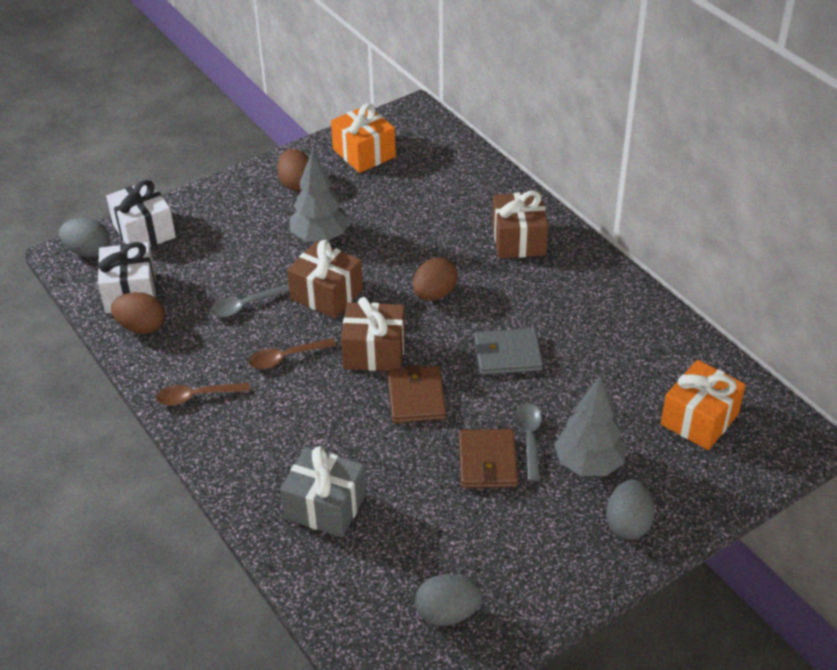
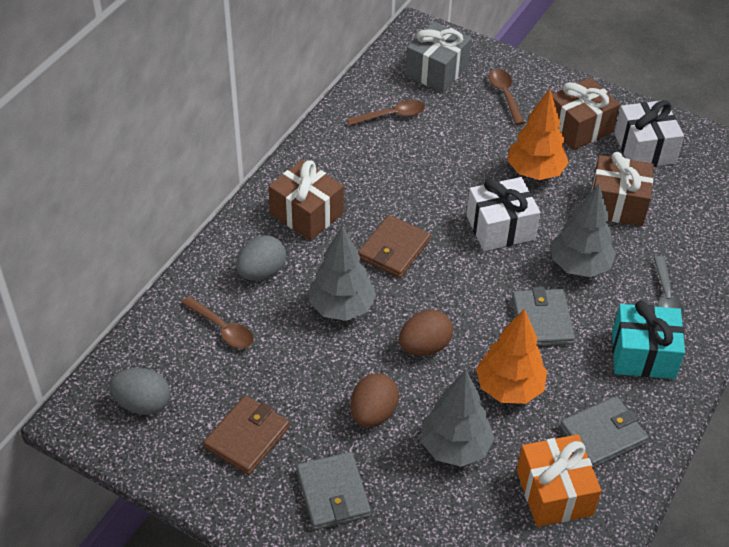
brown egg: [111,292,165,334] [277,149,309,191] [413,258,458,301] = 3 -> [350,373,399,428] [399,310,453,356] = 2
brown spoon: [156,383,250,406] [248,338,336,369] = 2 -> [182,296,254,349] [347,100,425,126] [489,69,525,125] = 3
grey egg: [59,218,109,257] [415,574,482,626] [606,480,655,540] = 3 -> [109,368,170,415] [236,235,286,281] = 2
grey spoon: [210,284,290,317] [515,403,542,481] = 2 -> [653,256,685,320] = 1
grey tree: [290,150,349,242] [554,376,627,476] = 2 -> [309,226,376,321] [421,370,495,467] [551,184,616,277] = 3
grey wallet: [474,328,543,375] = 1 -> [296,452,371,530] [512,287,575,346] [560,396,649,468] = 3
orange gift: [331,103,396,173] [661,360,746,450] = 2 -> [517,434,602,527] = 1
orange tree: none = 0 -> [476,309,547,404] [507,89,569,180] = 2
turquoise gift: none = 0 -> [612,300,685,379] = 1

